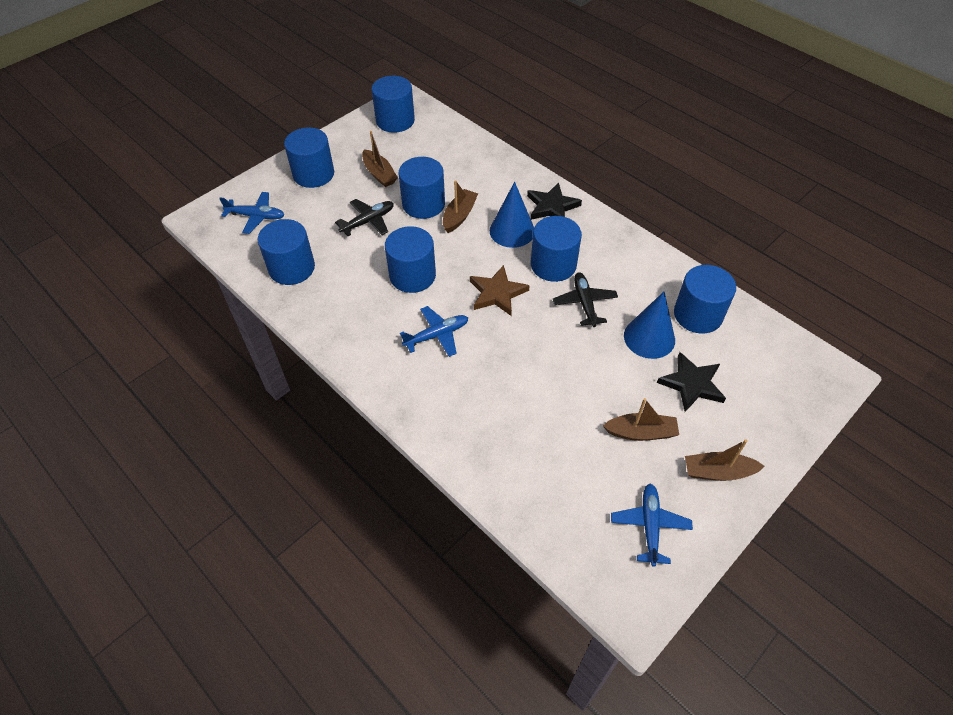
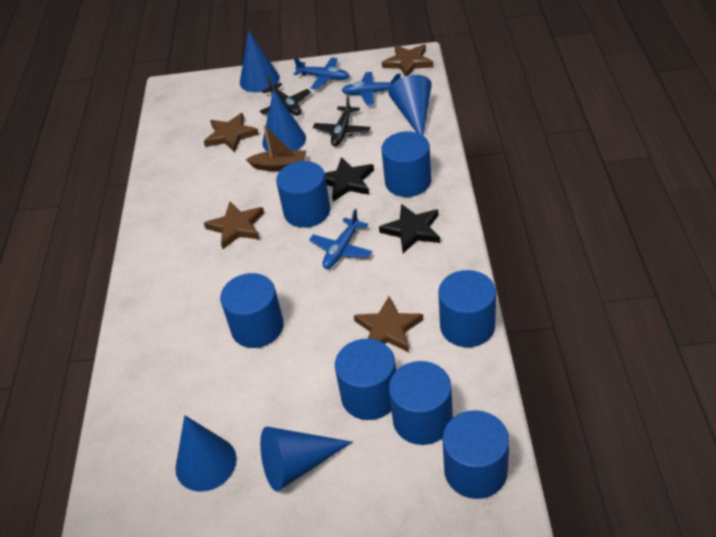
blue cone: [490,182,534,248] [624,292,675,359] = 2 -> [175,415,237,492] [240,31,280,92] [260,427,352,492] [262,89,306,151] [388,75,432,135] = 5
brown boat: [362,131,398,187] [443,180,478,233] [603,398,679,441] [685,439,764,481] = 4 -> [246,125,306,171] = 1
brown star: [470,265,530,316] = 1 -> [204,113,259,152] [204,202,264,249] [354,296,423,352] [382,44,433,76] = 4

